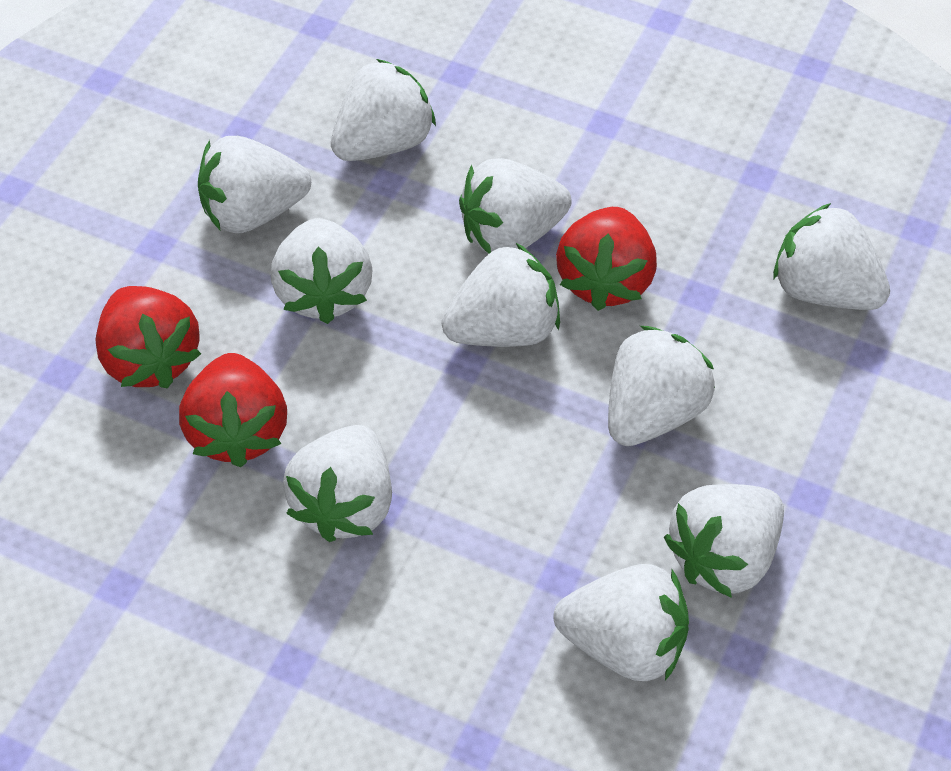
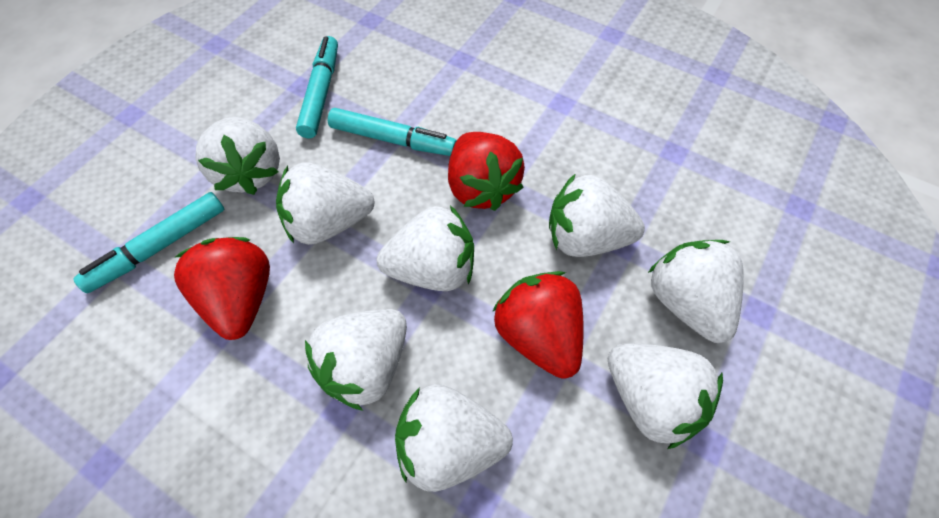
turquoise marker: none = 0 -> [73,192,224,293] [296,36,338,139] [328,108,457,156] = 3
white strawberry: [198,136,311,233] [271,218,373,324] [283,425,392,542] [331,59,436,161] [442,243,560,347] [459,158,572,254] [554,564,689,681] [608,326,715,446] [664,484,784,598] [773,203,890,310] = 10 -> [195,117,280,195] [276,162,375,245] [305,309,407,411] [377,205,474,291] [395,384,513,492] [549,173,645,257] [608,343,723,449] [648,240,744,343] = 8

